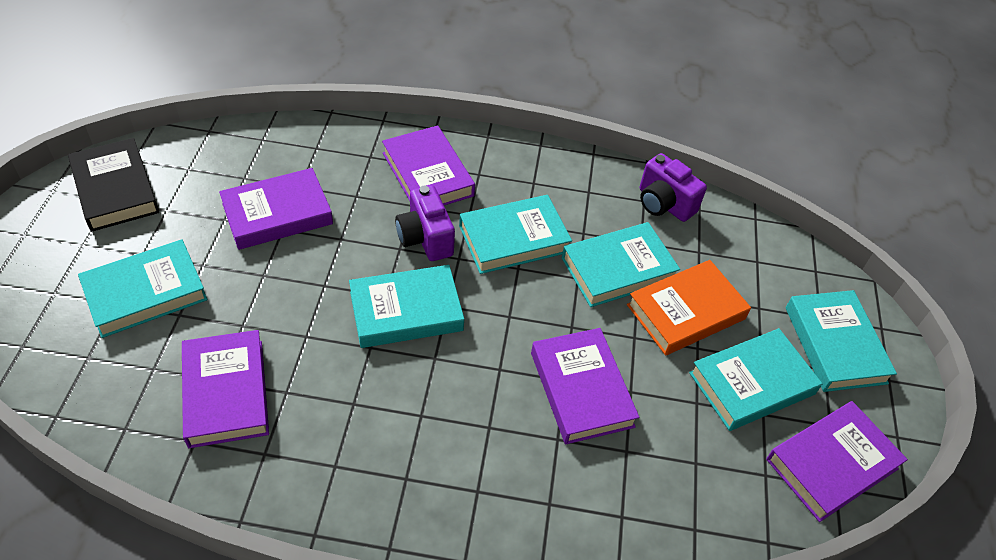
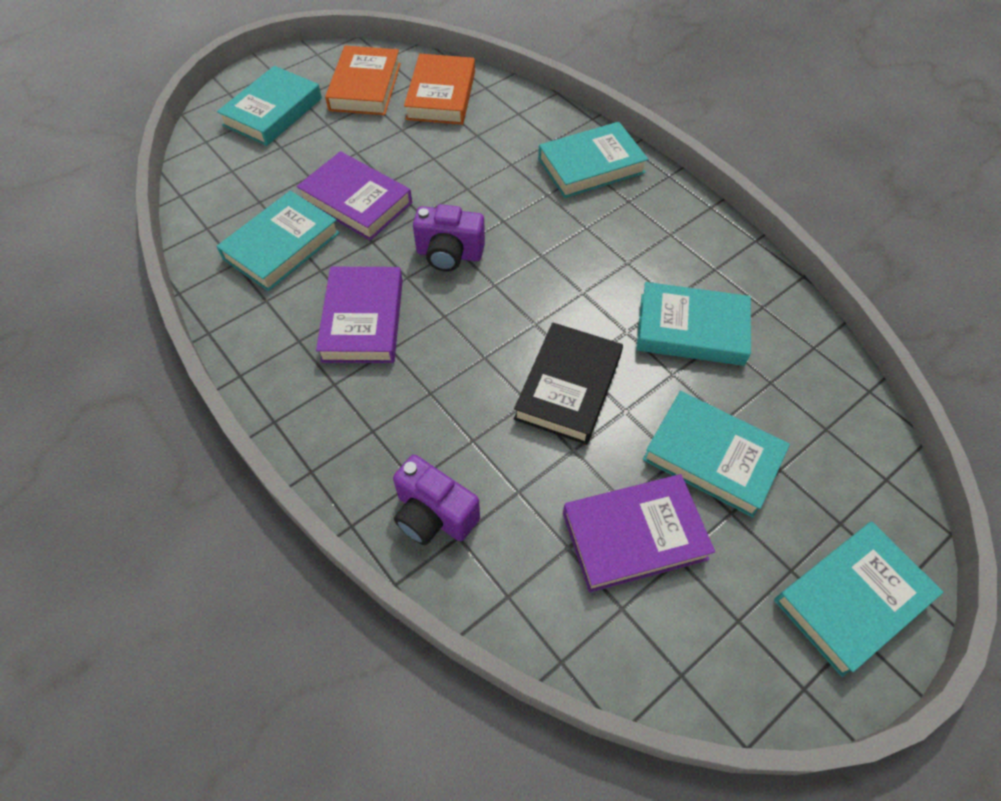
orange book: [627,260,751,356] = 1 -> [325,46,401,115] [404,54,475,125] = 2
purple book: [182,330,269,448] [219,168,333,250] [382,125,475,205] [531,328,640,444] [766,401,908,522] = 5 -> [297,151,412,240] [316,267,403,363] [563,474,715,592] = 3

